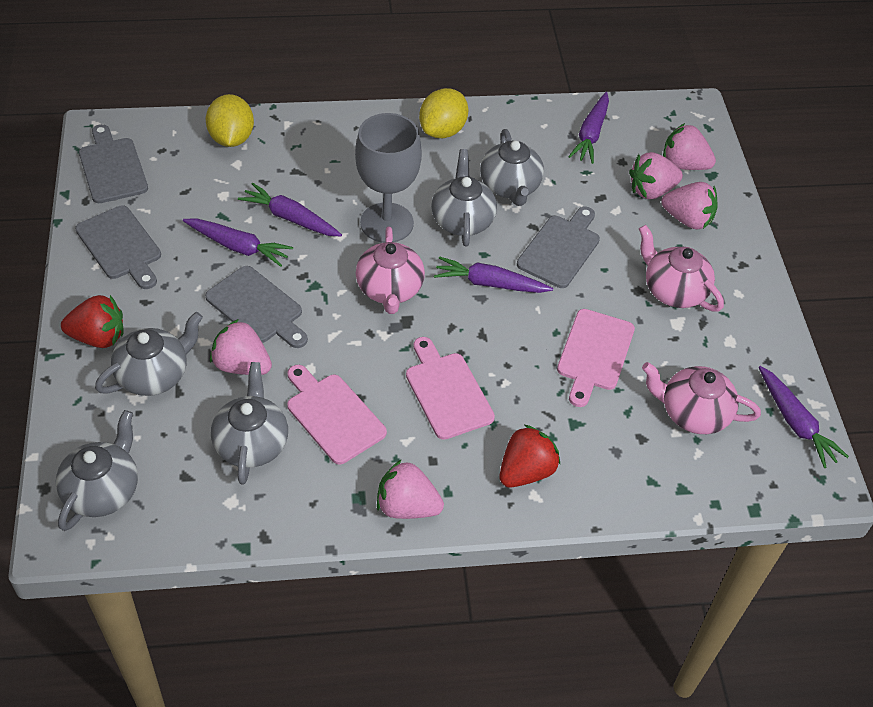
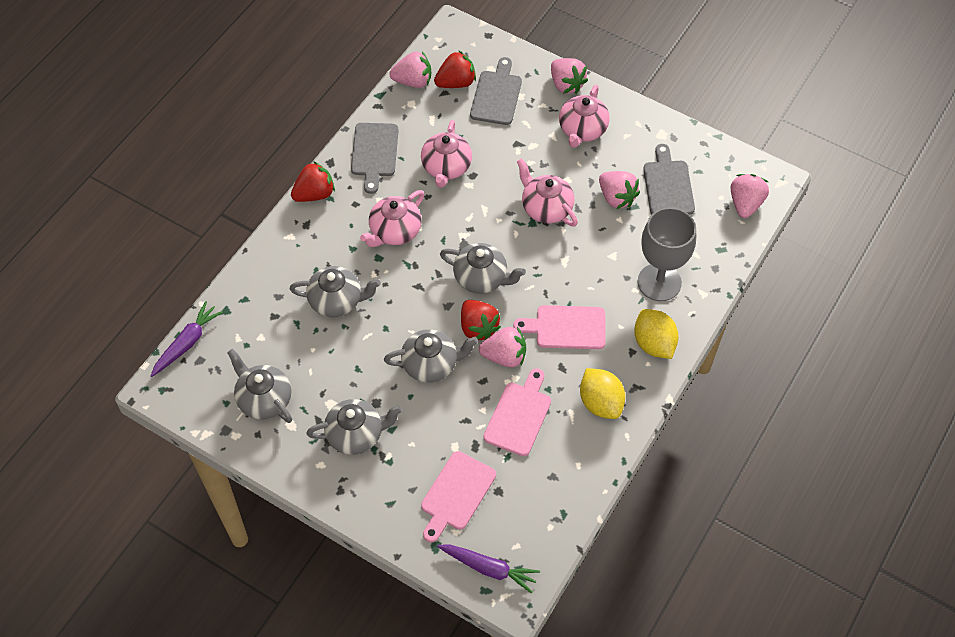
grey cutting board: [75,205,161,289] [79,124,148,203] [205,266,308,348] [517,207,600,288] = 4 -> [351,123,399,194] [470,57,522,125] [643,144,695,215] = 3
pink teapot: [356,226,425,314] [639,225,724,311] [642,362,761,434] = 3 -> [360,190,424,247] [421,120,472,188] [517,158,578,227] [559,85,610,148] = 4
purple carrot: [183,218,293,267] [238,183,342,237] [434,256,553,293] [568,92,609,164] [759,366,849,468] = 5 -> [151,301,223,377] [437,544,540,594] = 2
red strawberry: [61,295,124,348] [500,425,560,487] = 2 -> [291,161,335,202] [434,50,476,88] [461,300,501,340] = 3

